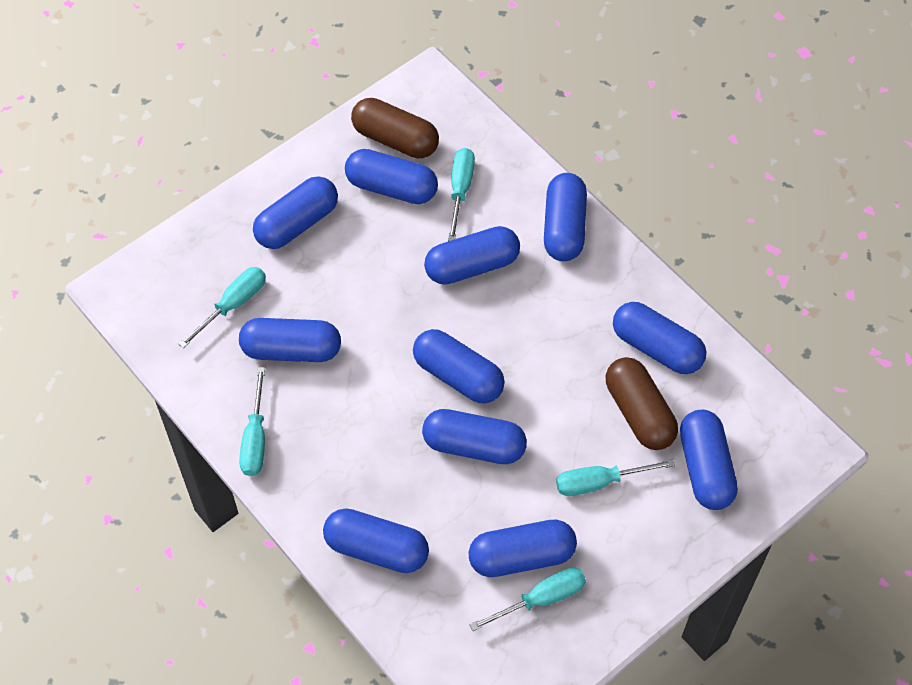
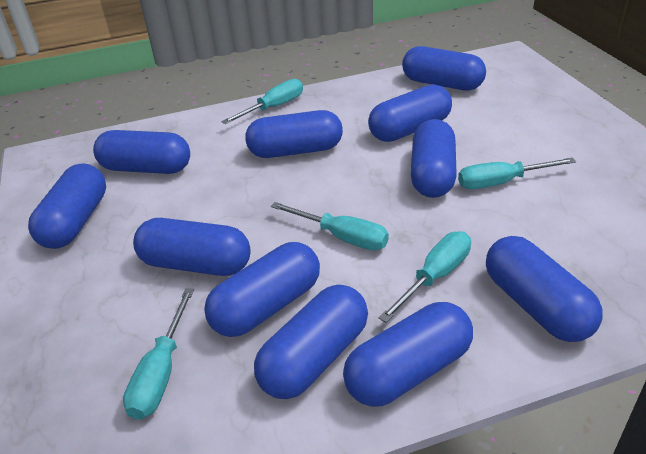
brown capsule: [351,98,439,158] [606,357,678,450] = 2 -> none = 0

